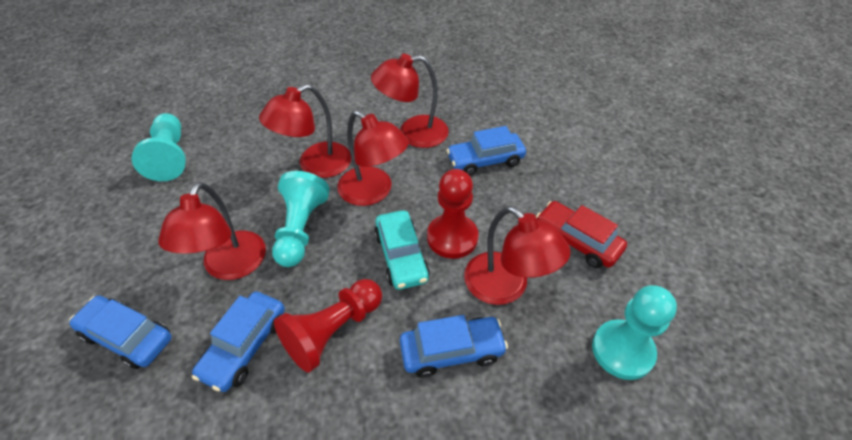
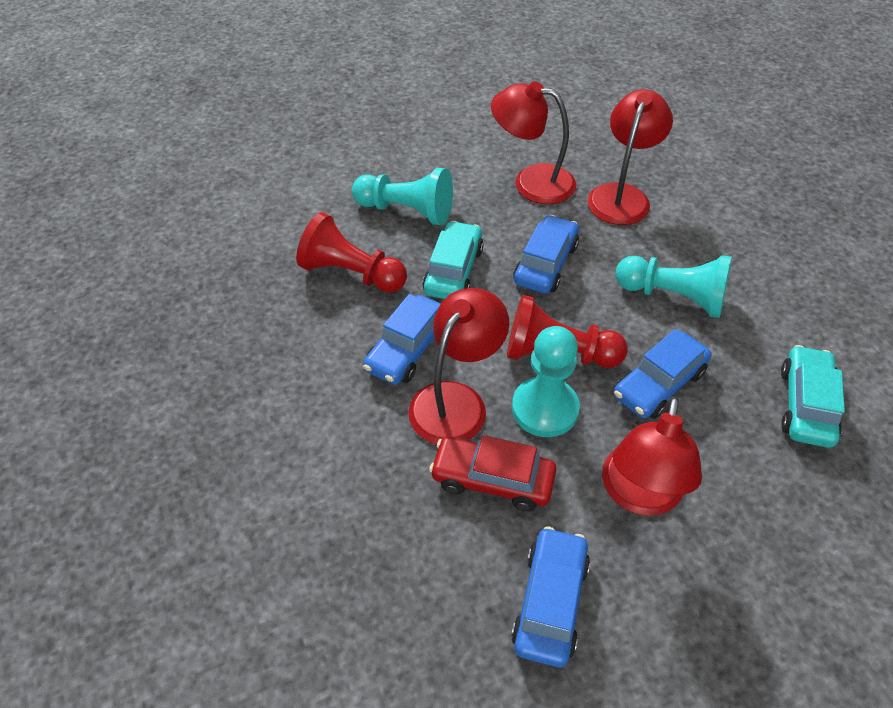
red lamp: [158,182,266,280] [259,84,351,178] [337,111,409,206] [371,54,449,148] [464,206,571,305] = 5 -> [408,288,509,445] [491,81,576,204] [587,89,673,225] [602,396,702,516] = 4
turquoise car: [374,210,430,290] = 1 -> [422,221,484,299] [781,345,845,448] = 2

